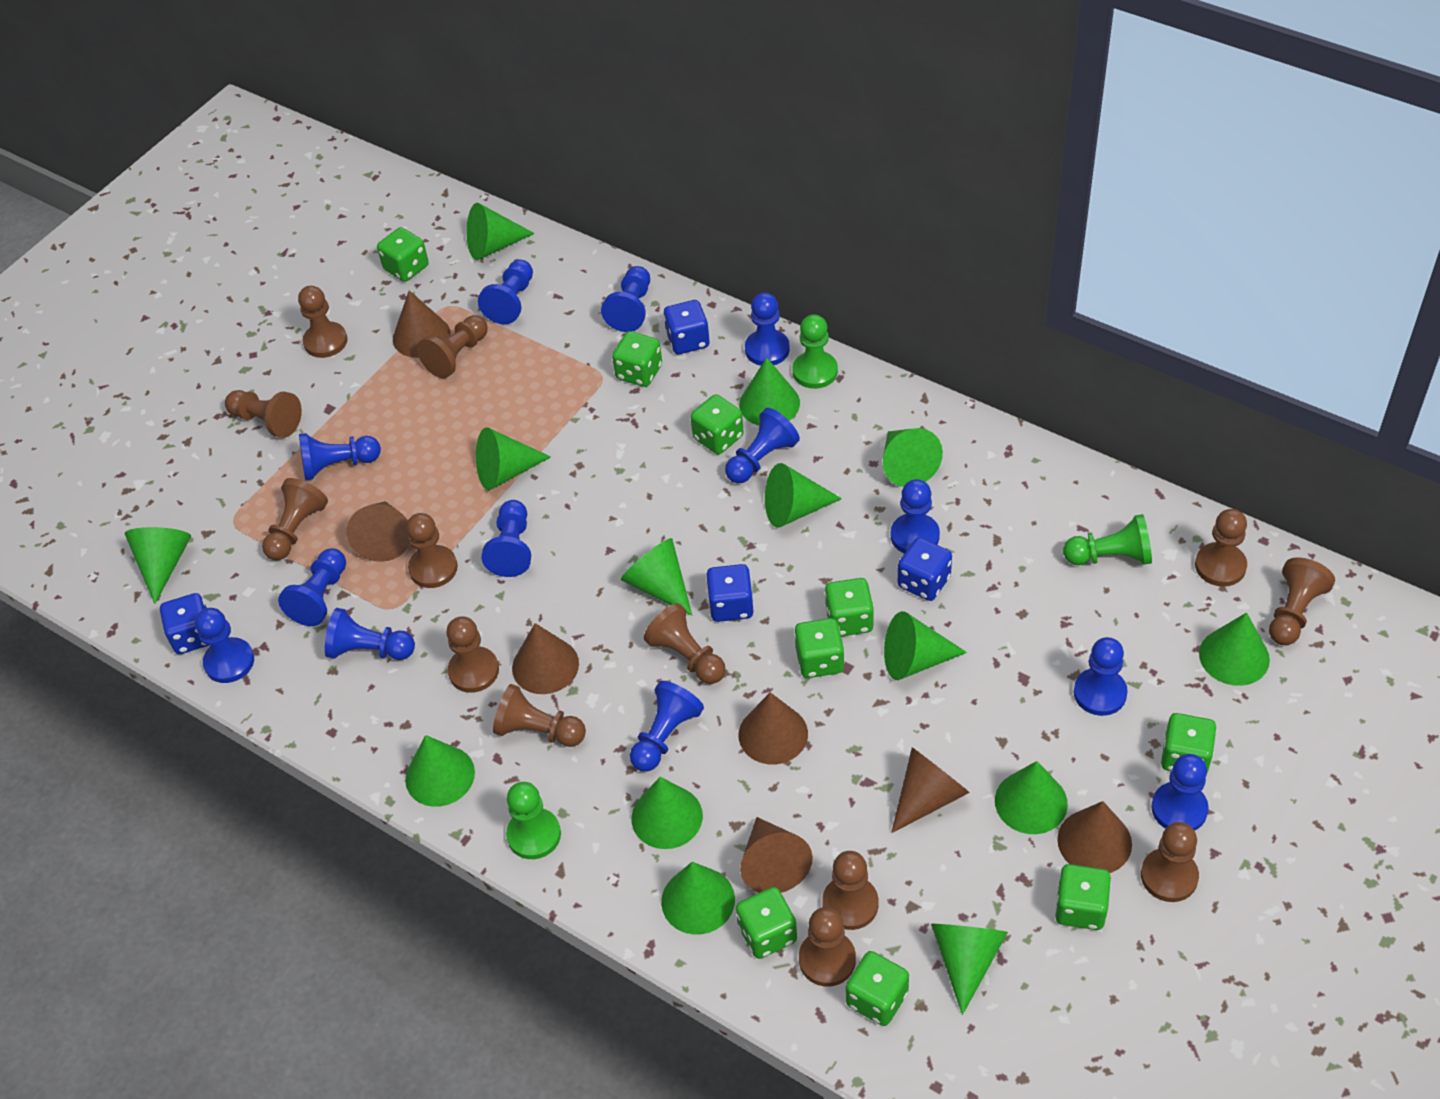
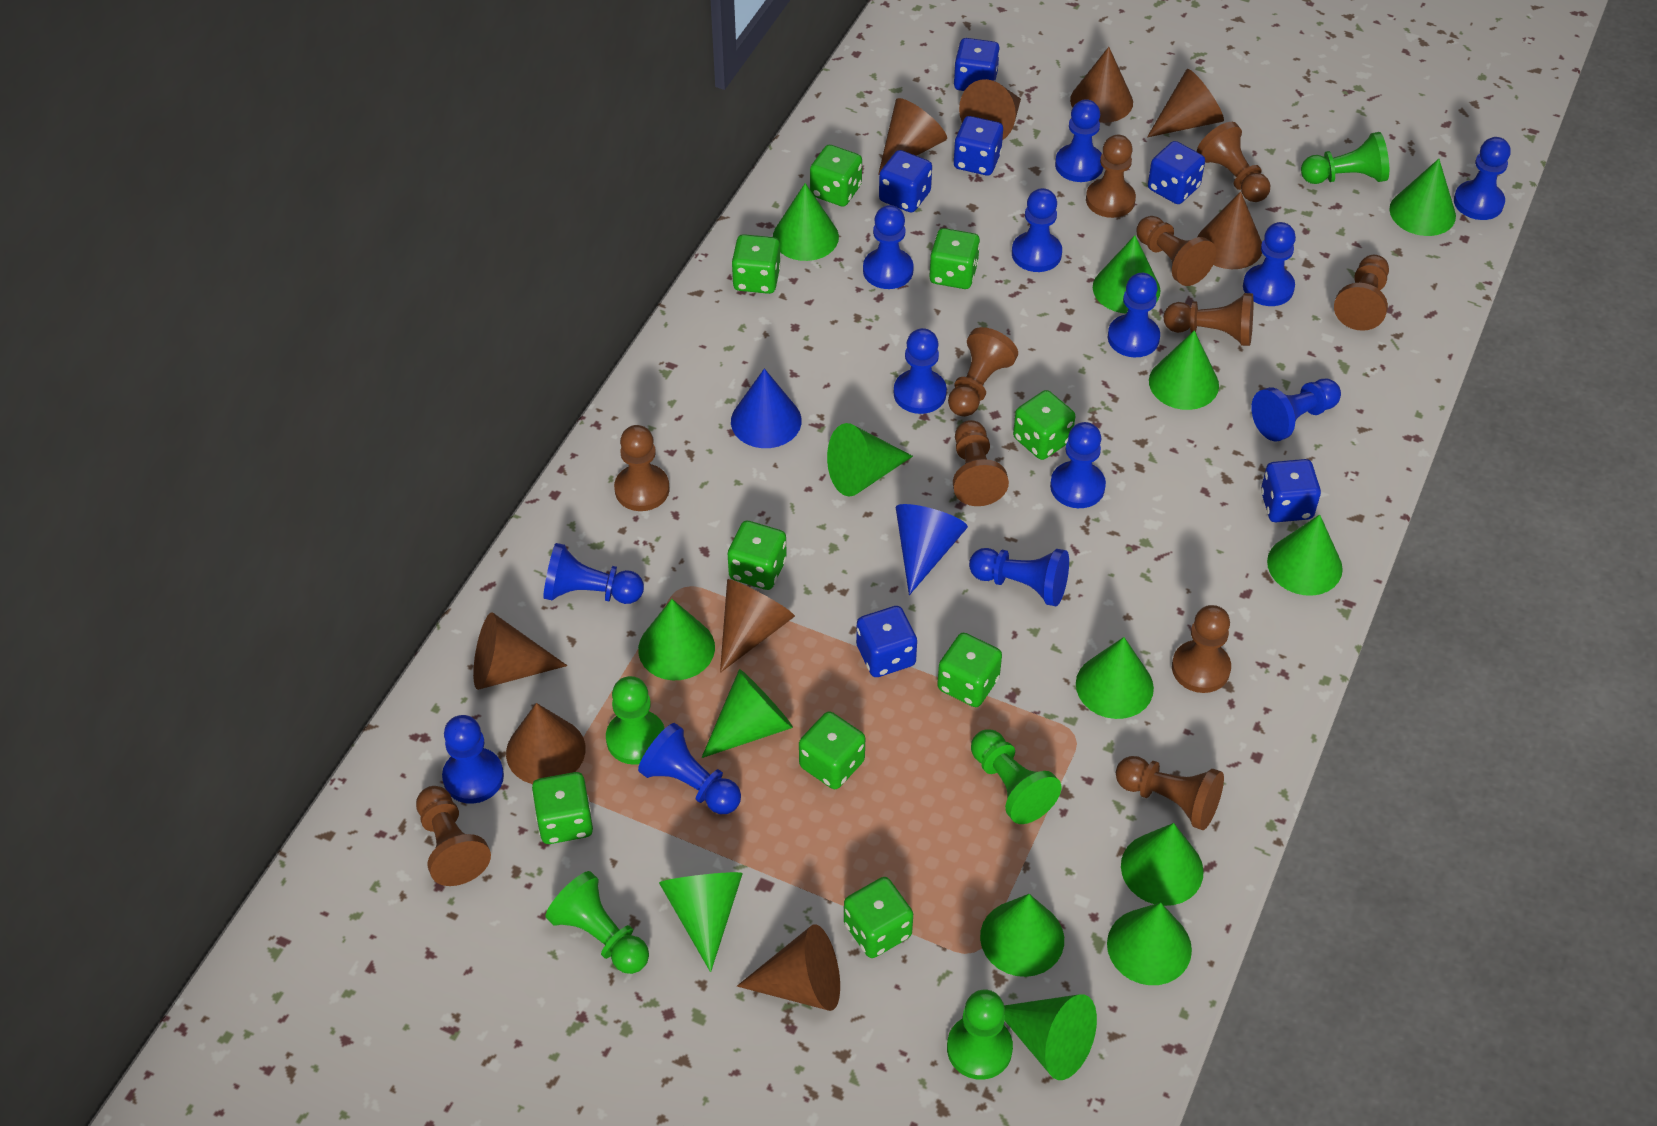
blue cone: none = 0 -> [731,368,802,448] [896,504,968,595] = 2
blue dice: [160,593,209,654] [664,300,710,354] [706,564,754,622] [898,538,952,601] = 4 -> [856,606,917,677] [879,150,932,213] [954,38,1000,91] [954,116,1003,175] [1148,141,1205,204] [1261,459,1321,522] = 6
brown cone: [346,501,410,562] [393,290,451,358] [512,623,579,694] [739,692,808,764] [740,817,813,893] [891,747,970,833] [1057,801,1132,873] = 7 -> [473,612,567,690] [506,703,586,784] [720,579,795,673] [737,924,840,1011] [878,98,947,175] [959,79,1021,140] [1070,47,1133,123] [1147,69,1224,137] [1198,191,1262,269] = 9
brown pawn: [225,390,302,438] [262,478,328,560] [298,286,347,358] [406,513,458,588] [417,315,488,378] [446,616,499,693] [493,684,586,747] [644,603,726,684] [799,907,856,987] [822,851,878,930] [1141,822,1199,902] [1195,509,1247,587] [1269,557,1335,645] = 13 -> [416,786,491,886] [614,425,670,511] [948,327,1018,417] [953,420,1009,506] [1086,135,1136,218] [1116,756,1224,830] [1136,216,1216,286] [1163,293,1253,346] [1172,605,1231,693] [1197,122,1270,202] [1334,255,1389,331] = 11
green pawn: [506,782,561,859] [792,314,838,389] [1063,514,1152,565] = 3 -> [546,871,649,974] [606,676,665,765] [947,989,1013,1080] [971,729,1061,824] [1301,132,1389,184] = 5

